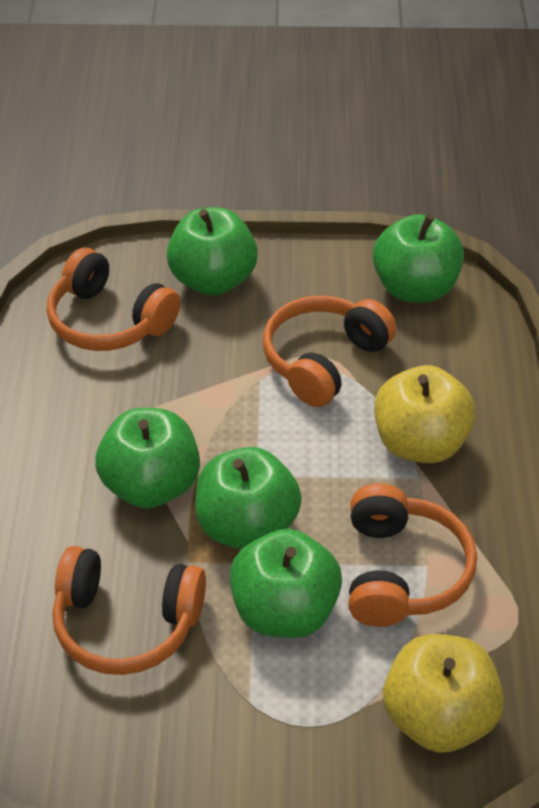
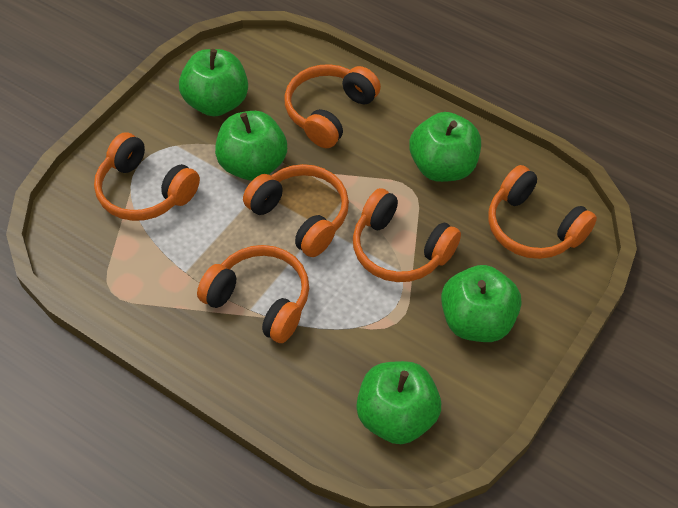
orange headphones: [47,248,180,351] [52,546,206,675] [263,296,396,407] [349,483,477,627] = 4 -> [94,132,200,221] [197,245,309,343] [243,164,349,257] [284,64,381,148] [353,188,461,282] [488,165,597,259] = 6
yellow apple: [375,365,476,463] [383,634,504,753] = 2 -> none = 0

